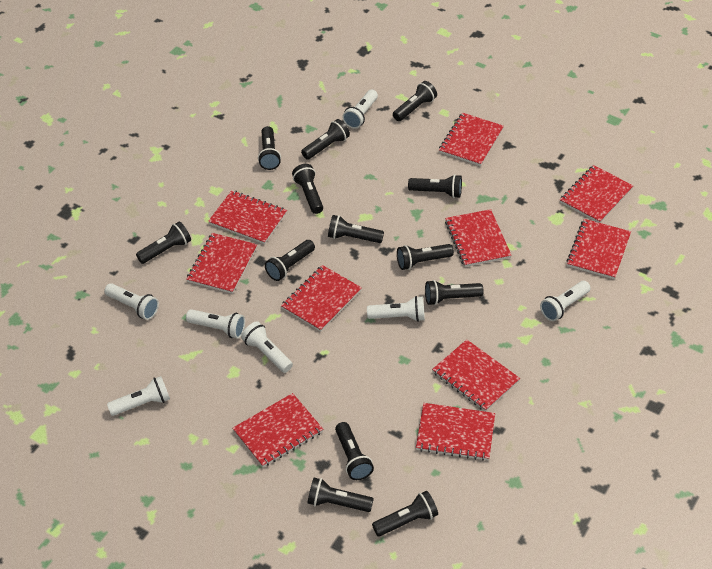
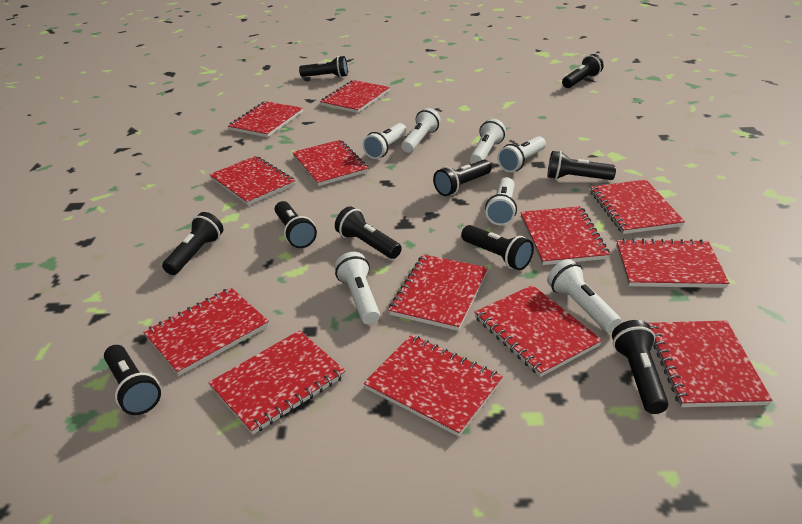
black flashlight: [136,221,191,264] [258,126,281,170] [265,240,315,281] [292,164,323,214] [301,119,350,160] [307,478,374,512] [328,215,384,243] [335,422,374,480] [372,491,438,536] [393,81,437,121] [397,244,454,270] [408,174,462,198] [425,280,484,305] = 13 -> [104,345,161,415] [162,212,223,275] [275,201,317,248] [299,56,348,78] [335,206,402,259] [433,160,492,196] [461,225,534,270] [548,151,616,180] [562,54,604,88] [612,320,669,414] = 10
red notebook: [186,233,257,294] [208,190,287,244] [232,393,323,467] [281,265,362,332] [416,403,495,461] [432,340,520,412] [439,113,504,166] [445,209,512,267] [560,165,633,223] [566,219,631,279] = 10 -> [143,288,269,376] [208,330,346,435] [209,156,295,205] [228,101,303,137] [292,140,369,186] [320,80,390,113] [364,335,503,437] [389,254,488,331] [474,285,602,377] [520,206,610,265] [590,180,685,234] [616,239,729,288] [648,321,772,407] = 13

